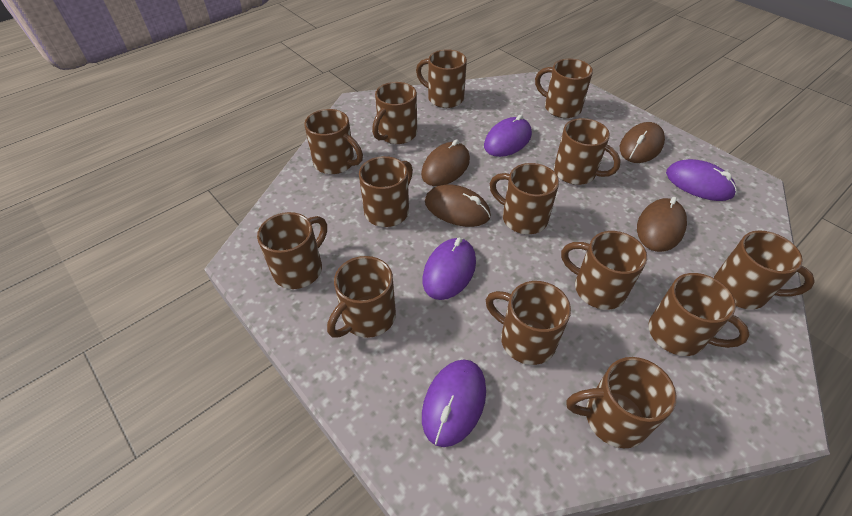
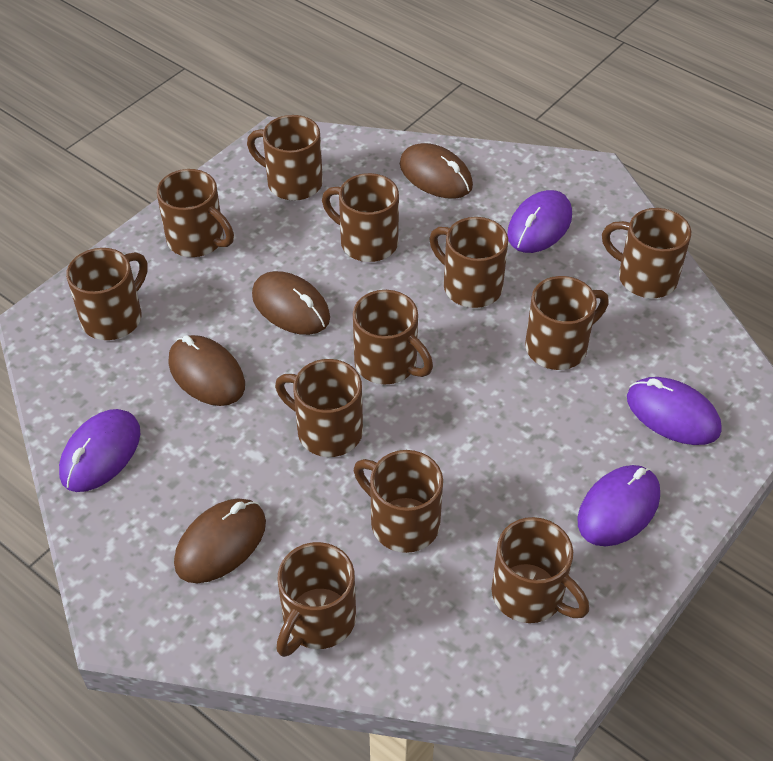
brown mug: [257,212,327,289] [304,109,363,174] [327,256,396,338] [359,156,413,227] [372,82,417,144] [416,49,467,108] [486,281,571,365] [490,163,559,234] [535,59,593,118] [554,118,621,185] [561,231,647,310] [567,357,677,448] [649,273,750,356] [714,230,815,309] = 14 -> [66,248,148,340] [157,169,234,257] [247,115,323,201] [275,359,363,457] [277,542,356,657] [322,173,399,262] [353,290,433,384] [354,450,443,553] [429,217,508,308] [491,517,589,623] [525,276,609,370] [602,208,691,298] = 12

